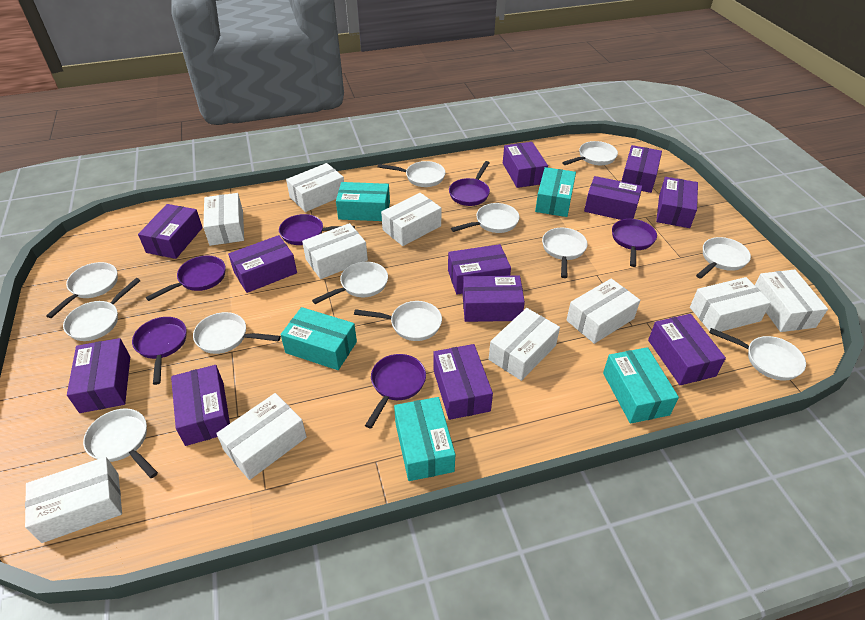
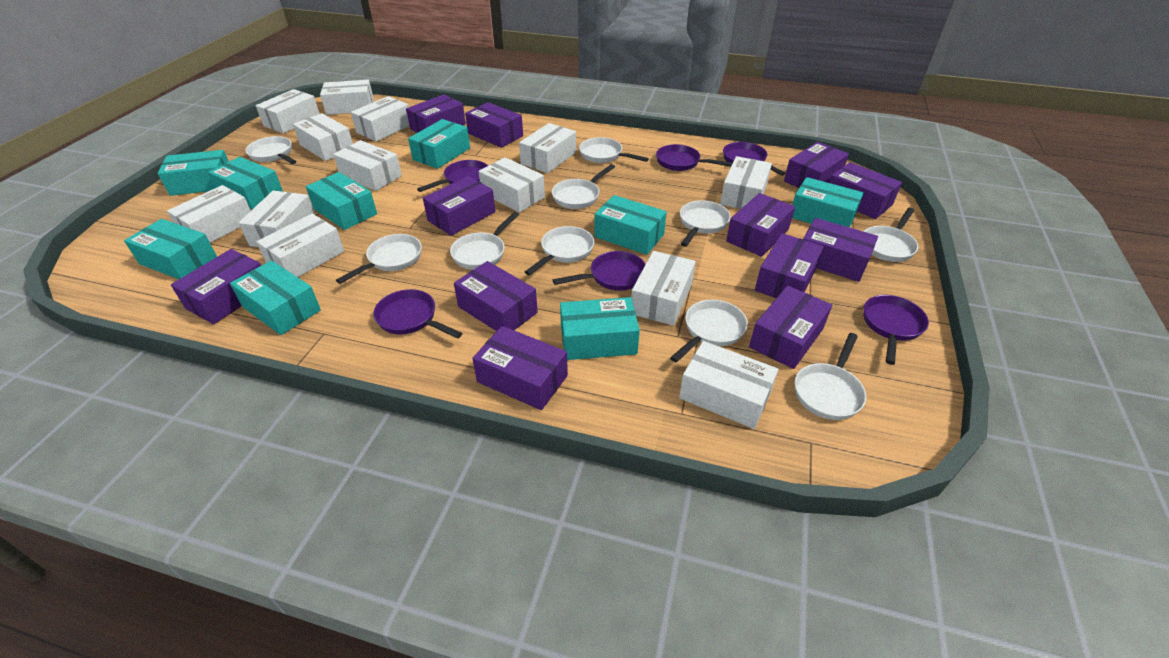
turquoise box: [281,307,357,370] [336,182,390,221] [394,397,455,481] [535,167,576,217] [603,347,679,424] = 5 -> [124,219,217,279] [158,150,229,196] [208,157,283,209] [230,260,321,335] [306,172,377,230] [408,119,470,169] [560,297,640,360] [594,195,667,255] [792,177,864,228] = 9
white box: [25,457,122,543] [203,193,244,246] [216,393,307,480] [286,163,344,212] [302,223,368,279] [381,193,442,246] [489,308,560,381] [566,278,640,344] [690,277,771,332] [755,270,828,332] = 10 -> [167,185,251,243] [239,191,315,247] [256,89,320,134] [256,214,344,277] [293,113,353,161] [320,80,374,115] [333,140,402,191] [351,96,409,142] [479,157,545,213] [519,123,576,173] [631,251,696,326] [679,341,778,429] [720,156,772,209] = 13
white pan: [46,262,118,318] [63,278,141,341] [83,408,158,478] [193,312,281,354] [312,261,388,304] [354,301,442,341] [378,161,446,187] [451,203,519,233] [542,228,588,278] [562,141,618,165] [696,237,751,279] [709,328,806,381] = 12 -> [245,136,296,164] [336,234,422,284] [450,212,519,270] [525,226,594,275] [552,164,615,209] [579,137,649,163] [670,300,748,363] [680,200,730,247] [795,333,866,420] [863,208,918,262] = 10

